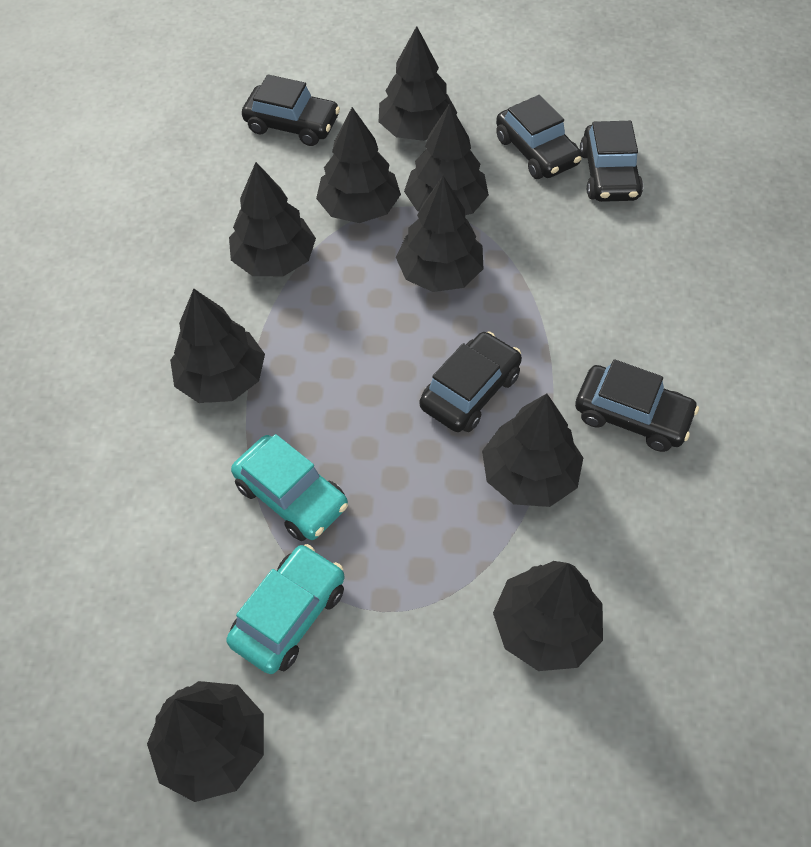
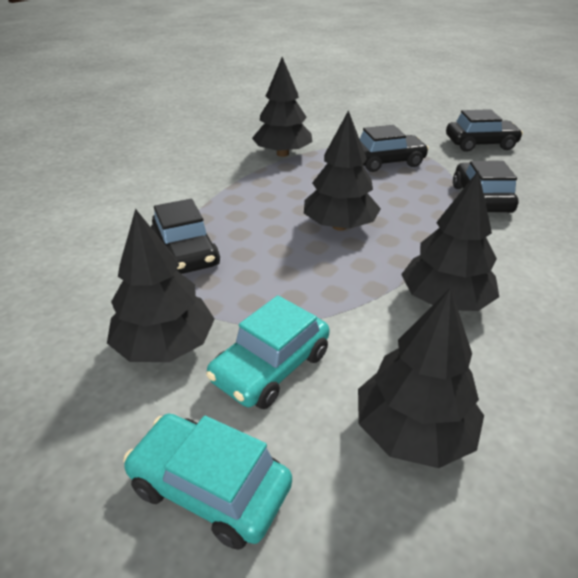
black car: [242,75,340,146] [420,331,522,432] [496,95,582,179] [575,359,699,452] [580,121,643,202] = 5 -> [151,199,220,274] [360,125,429,172] [446,109,523,152] [453,161,518,213] = 4
black tree: [147,681,264,802] [170,289,265,403] [229,162,316,276] [316,107,401,223] [379,26,457,141] [396,176,483,292] [404,103,489,215] [482,394,583,507] [493,561,603,671] = 9 -> [107,209,215,362] [252,57,312,157] [304,110,381,230] [358,288,484,468] [401,171,499,311] = 5

